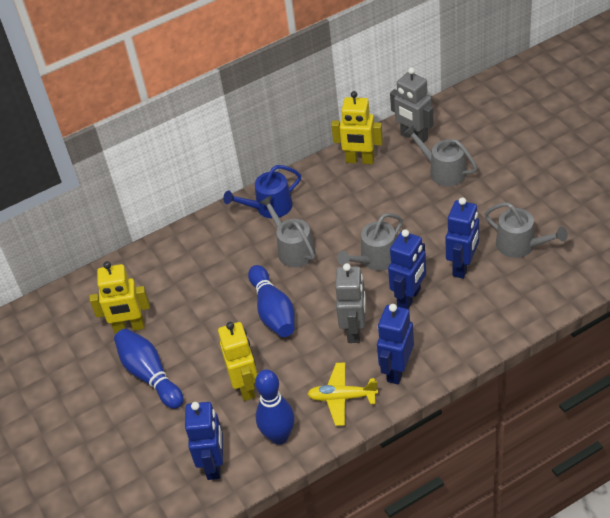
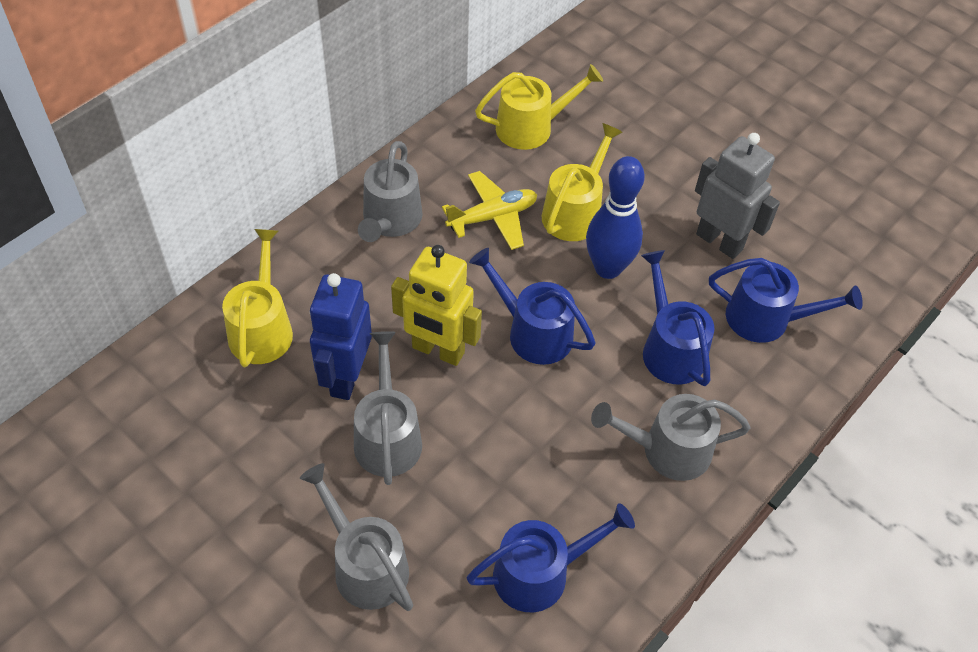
blue bowling pin: [114,329,184,409] [248,265,295,337] [255,370,295,445] = 3 -> [586,156,645,279] = 1
blue robot: [185,402,223,480] [377,304,414,384] [388,229,426,309] [446,197,479,279] = 4 -> [310,273,372,400] = 1
blue watering can: [223,165,301,218] = 1 -> [467,503,635,612] [469,248,596,365] [641,250,715,386] [709,258,863,343] = 4
grey robot: [335,263,366,343] [390,67,434,143] = 2 -> [695,133,780,259] = 1
yellow robot: [90,261,150,334] [218,322,257,401] [331,91,383,164] = 3 -> [391,245,482,366] = 1
yellow watering can: none = 0 -> [222,229,293,367] [475,64,603,150] [542,123,623,241] = 3

